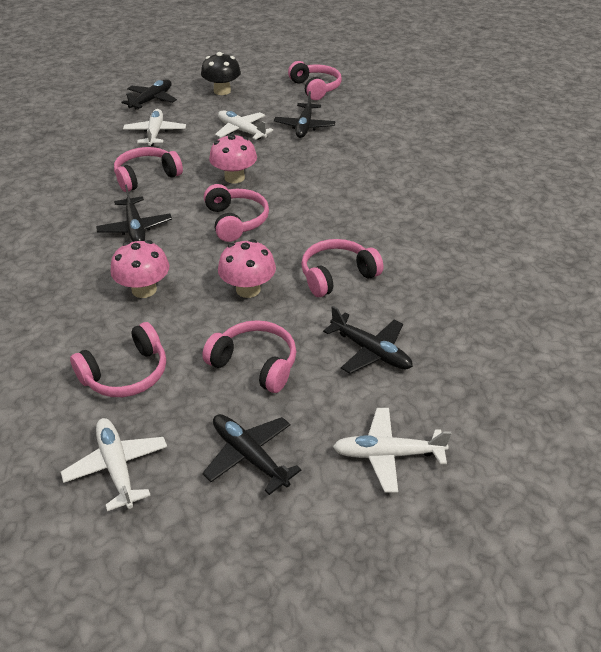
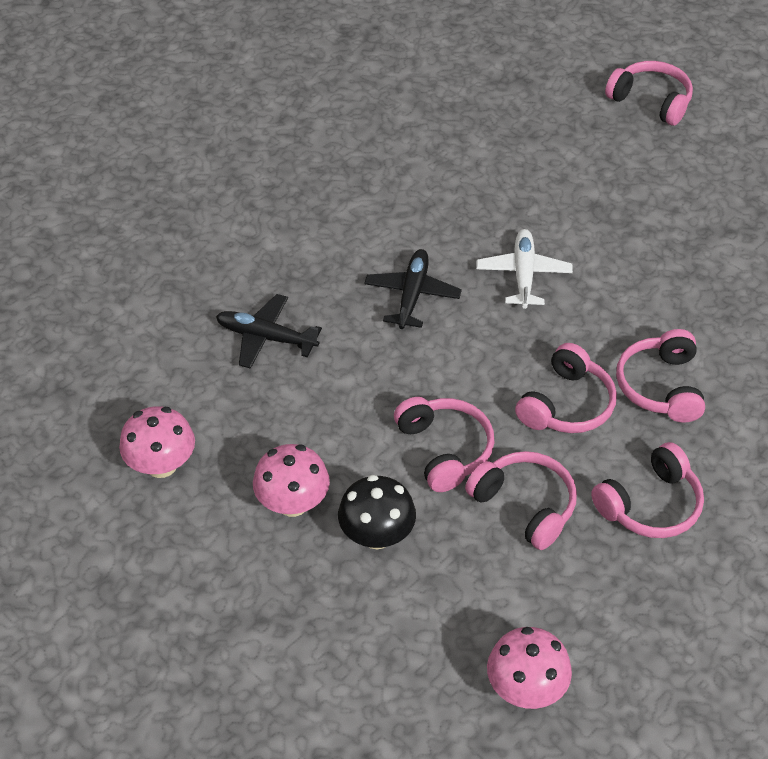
black plane: [96,184,172,242] [122,79,177,110] [203,414,301,495] [274,91,335,138] [323,306,413,374] = 5 -> [216,294,322,369] [364,249,462,329] = 2
white plane: [61,418,167,511] [123,109,186,146] [215,110,273,140] [333,408,452,493] = 4 -> [477,229,573,309] = 1

